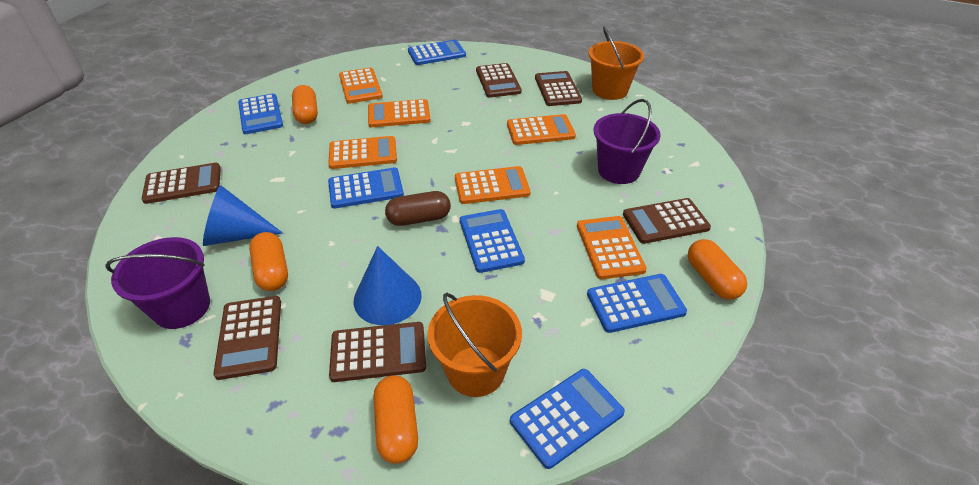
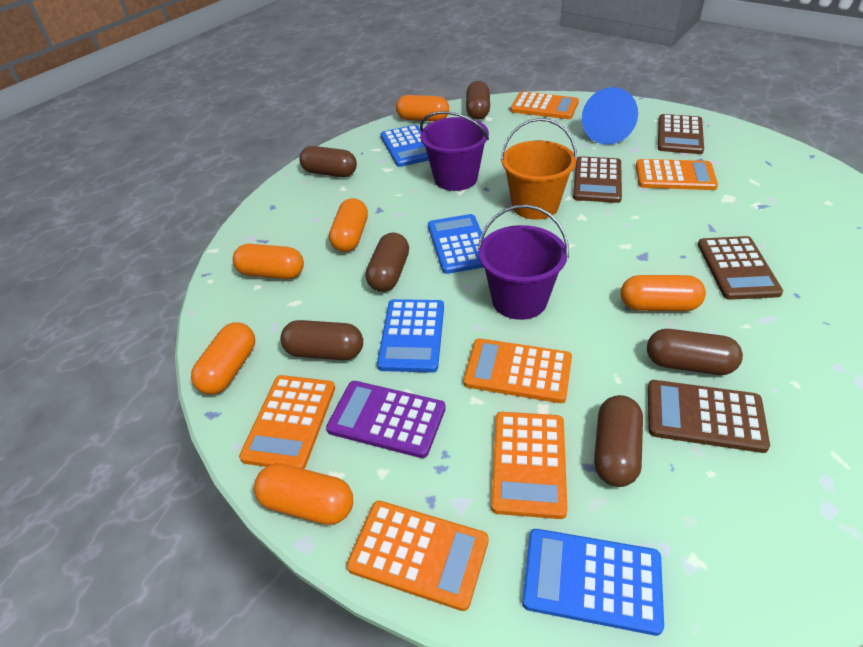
blue calculator: [238,94,283,134] [328,168,404,208] [408,40,466,65] [460,209,525,273] [510,369,625,469] [587,274,687,333] = 6 -> [377,299,444,373] [380,125,429,167] [428,214,484,274] [522,529,664,636] = 4
blue cone: [203,185,283,246] [354,246,422,325] = 2 -> [582,87,638,145] = 1
brown calculator: [142,163,221,204] [213,296,281,380] [329,322,426,382] [476,63,522,98] [535,71,582,106] [623,198,711,244] = 6 -> [573,156,622,203] [648,380,770,453] [658,114,704,154] [698,236,783,300] = 4
brown capsule: [385,191,451,226] = 1 -> [280,320,363,360] [299,146,357,177] [366,233,409,292] [466,81,490,120] [594,395,643,487] [647,329,743,375] = 6
orange bucket: [428,293,522,397] [588,27,644,100] = 2 -> [500,118,577,220] = 1
orange capsule: [249,232,288,291] [292,85,318,124] [374,375,418,464] [688,239,747,300] = 4 -> [191,322,255,395] [233,244,304,279] [254,463,353,525] [329,198,368,252] [396,95,449,121] [621,275,706,311] = 6
purple calculator: none = 0 -> [326,381,446,458] = 1

